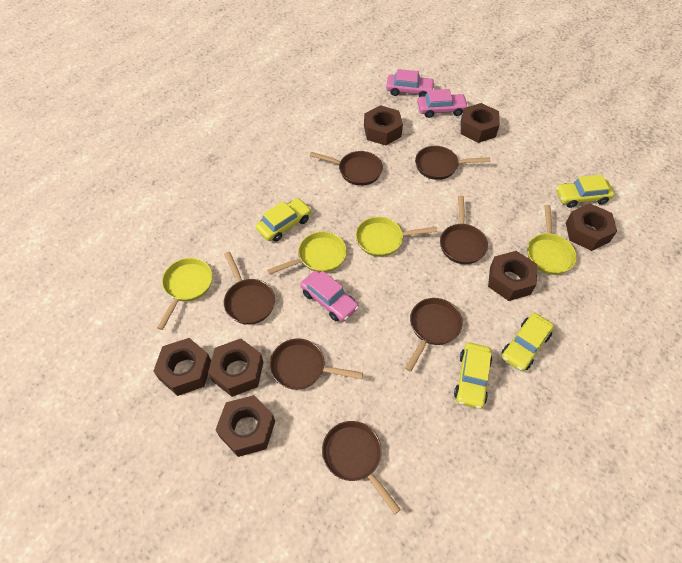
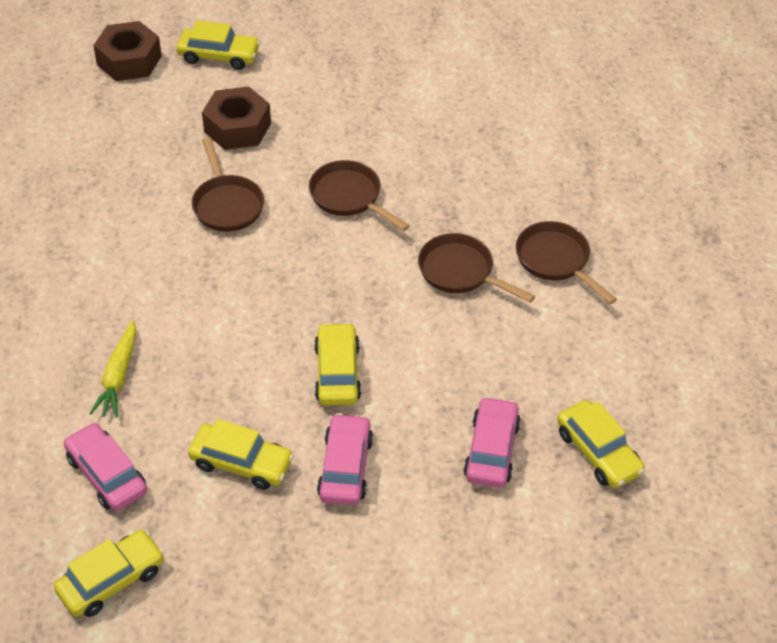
brown nut: [153,338,211,396] [208,339,263,397] [215,395,275,457] [364,105,403,145] [461,103,500,143] [488,251,537,301] [566,203,617,251] = 7 -> [93,21,162,81] [202,86,271,150] = 2
brown pan: [224,252,275,325] [270,338,363,390] [310,151,383,186] [322,421,401,515] [405,298,463,372] [415,146,490,180] [440,195,488,264] = 7 -> [192,138,264,232] [309,160,410,231] [418,233,535,303] [516,221,617,304] = 4
yellow car: [256,198,311,242] [454,343,492,409] [502,313,554,371] [556,175,614,208] = 4 -> [54,530,164,617] [177,20,260,70] [188,419,294,490] [314,323,361,405] [557,400,645,488] = 5
yellow carrot: none = 0 -> [89,320,136,418] = 1
yellow pan: [157,258,213,330] [267,231,347,274] [356,217,437,257] [527,205,577,275] = 4 -> none = 0

